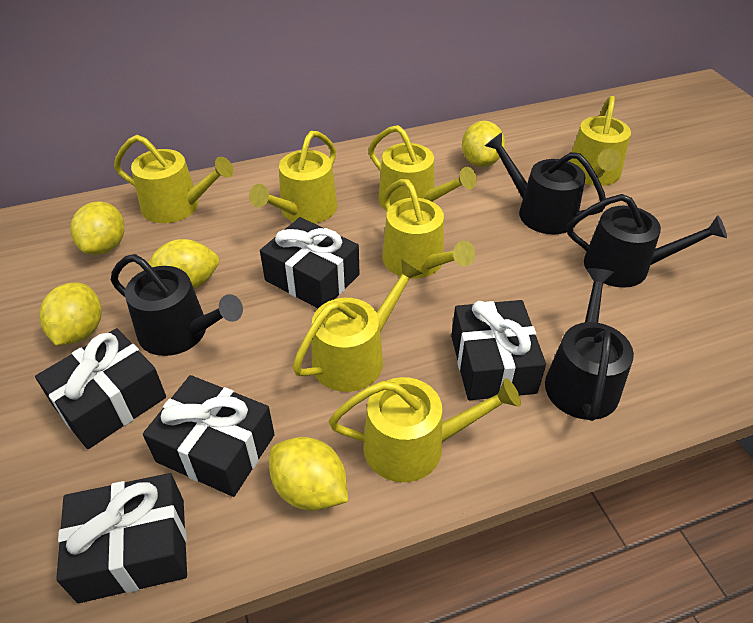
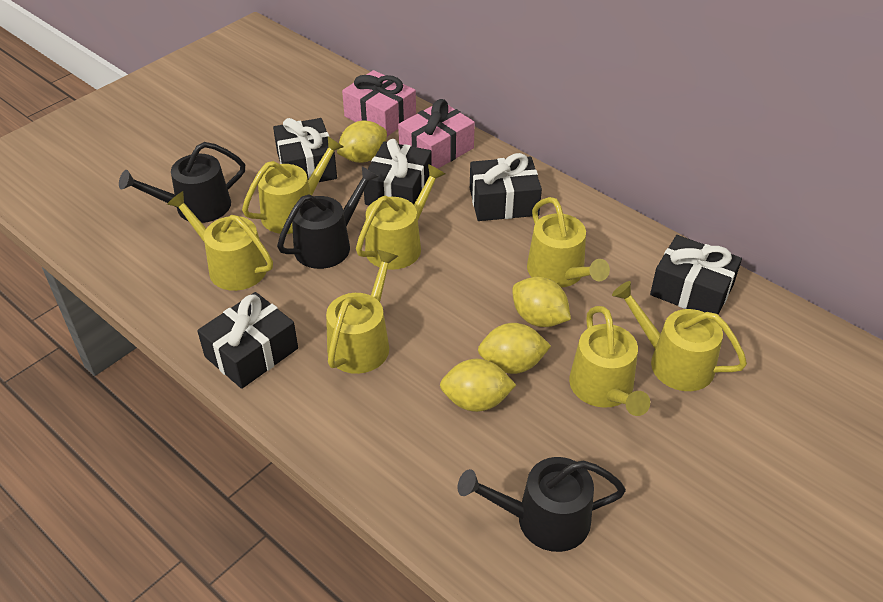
black watering can: [111,254,243,356] [485,133,606,235] [545,268,634,421] [567,194,727,288] = 4 -> [119,142,245,223] [277,166,379,269] [458,457,626,552] = 3
pink gift: none = 0 -> [342,70,416,136] [398,99,475,169] = 2
yellow lemon: [39,282,101,346] [70,201,124,255] [143,239,219,289] [269,437,348,511] [462,121,505,167] = 5 -> [337,121,387,163] [440,359,516,412] [478,323,551,374] [512,277,571,327] = 4

